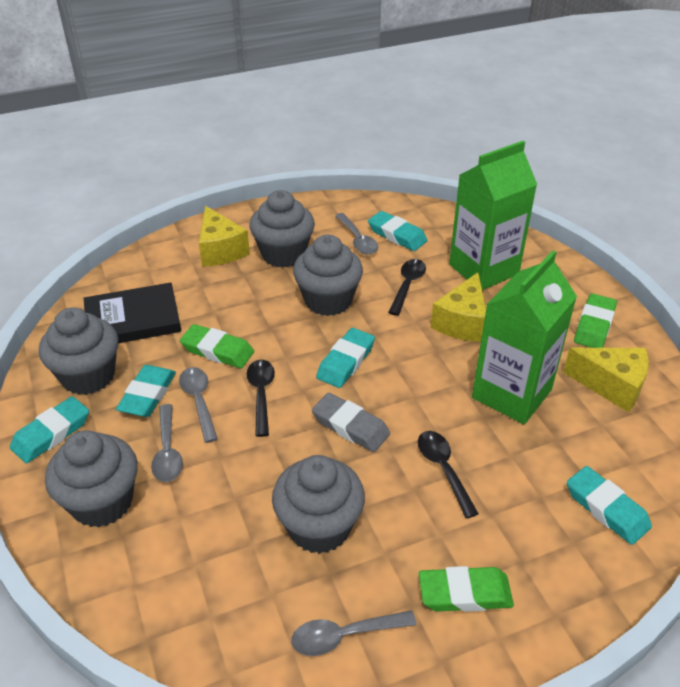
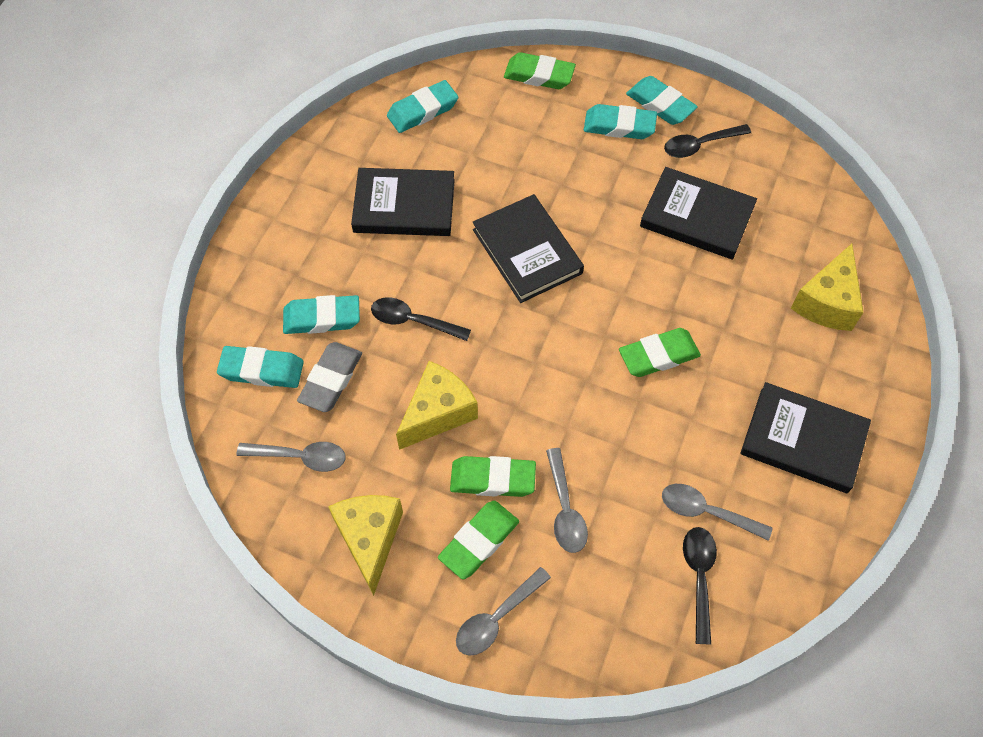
black book: [84,283,181,343] = 1 -> [351,168,455,236] [473,194,584,303] [640,167,757,260] [740,382,871,493] = 4
green carton: [449,141,537,290] [472,250,577,424] = 2 -> none = 0
green eraser: [180,324,254,368] [419,566,514,612] [574,293,617,348] = 3 -> [438,501,519,579] [450,456,536,497] [504,52,576,89] [619,328,701,377] = 4
grey cupcake: [39,307,118,395] [45,430,138,528] [249,190,315,268] [272,455,365,554] [293,234,363,316] = 5 -> none = 0

